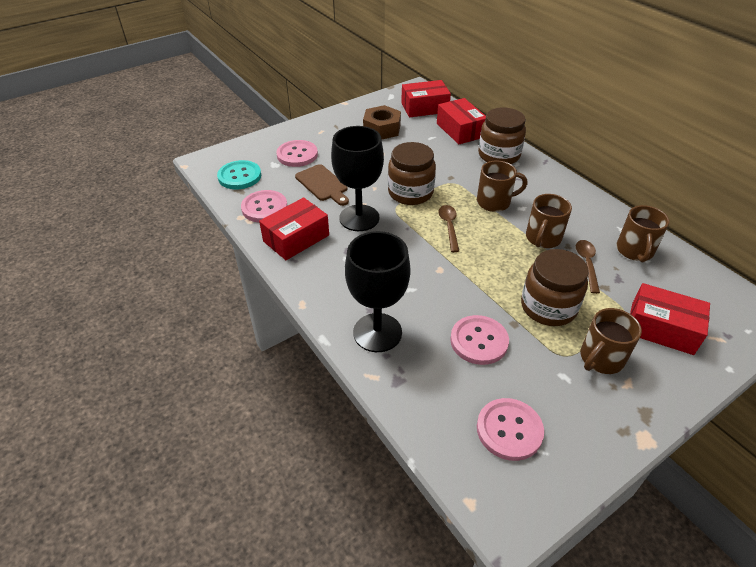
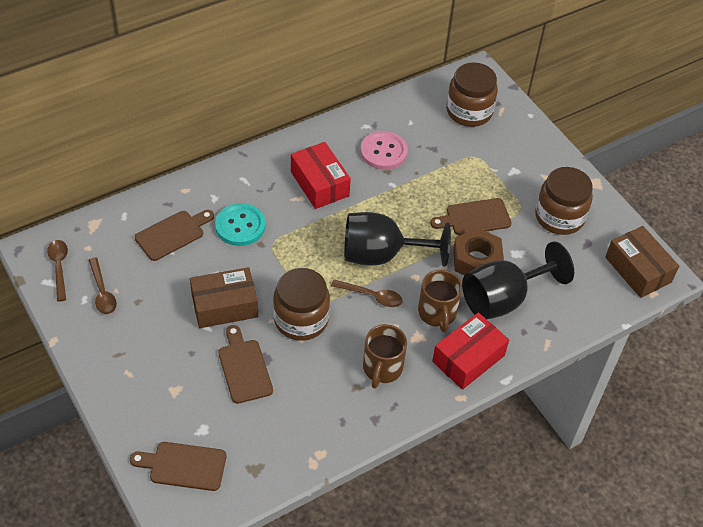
brown box: none = 0 -> [190,267,258,328] [605,226,679,298] = 2
brown cutting board: [295,164,349,206] = 1 -> [130,442,226,491] [135,210,214,261] [218,325,273,404] [430,198,511,235] = 4
brown mug: [477,161,527,212] [526,194,572,248] [580,308,642,374] [616,205,670,262] = 4 -> [363,324,407,389] [418,270,462,332] = 2
brown spoon: [438,205,459,252] [576,240,600,294] = 2 -> [47,240,68,302] [88,257,117,314] [331,280,403,307] = 3
pink button: [241,190,287,223] [276,140,318,167] [450,315,509,365] [477,398,544,461] = 4 -> [360,131,408,170] = 1
red box: [259,197,329,260] [401,80,451,117] [437,98,486,144] [630,283,710,355] = 4 -> [291,142,351,209] [432,313,509,390] = 2

